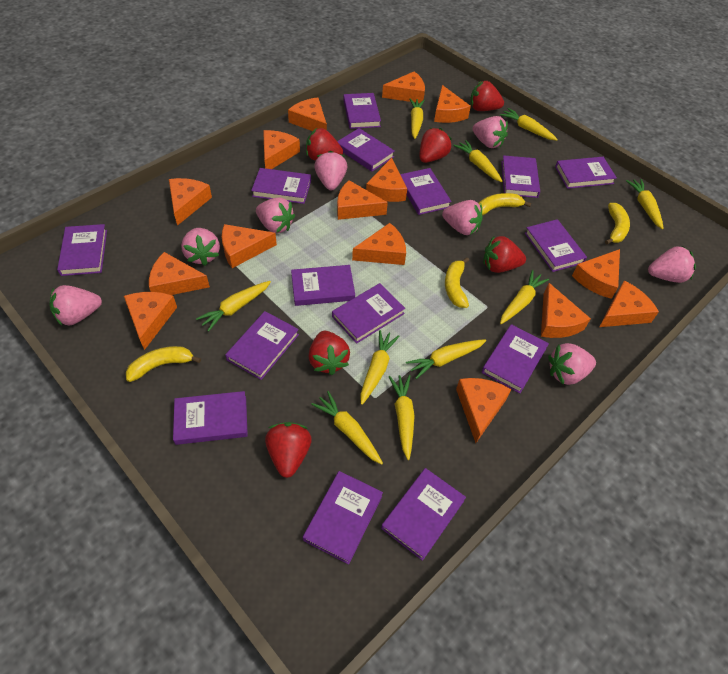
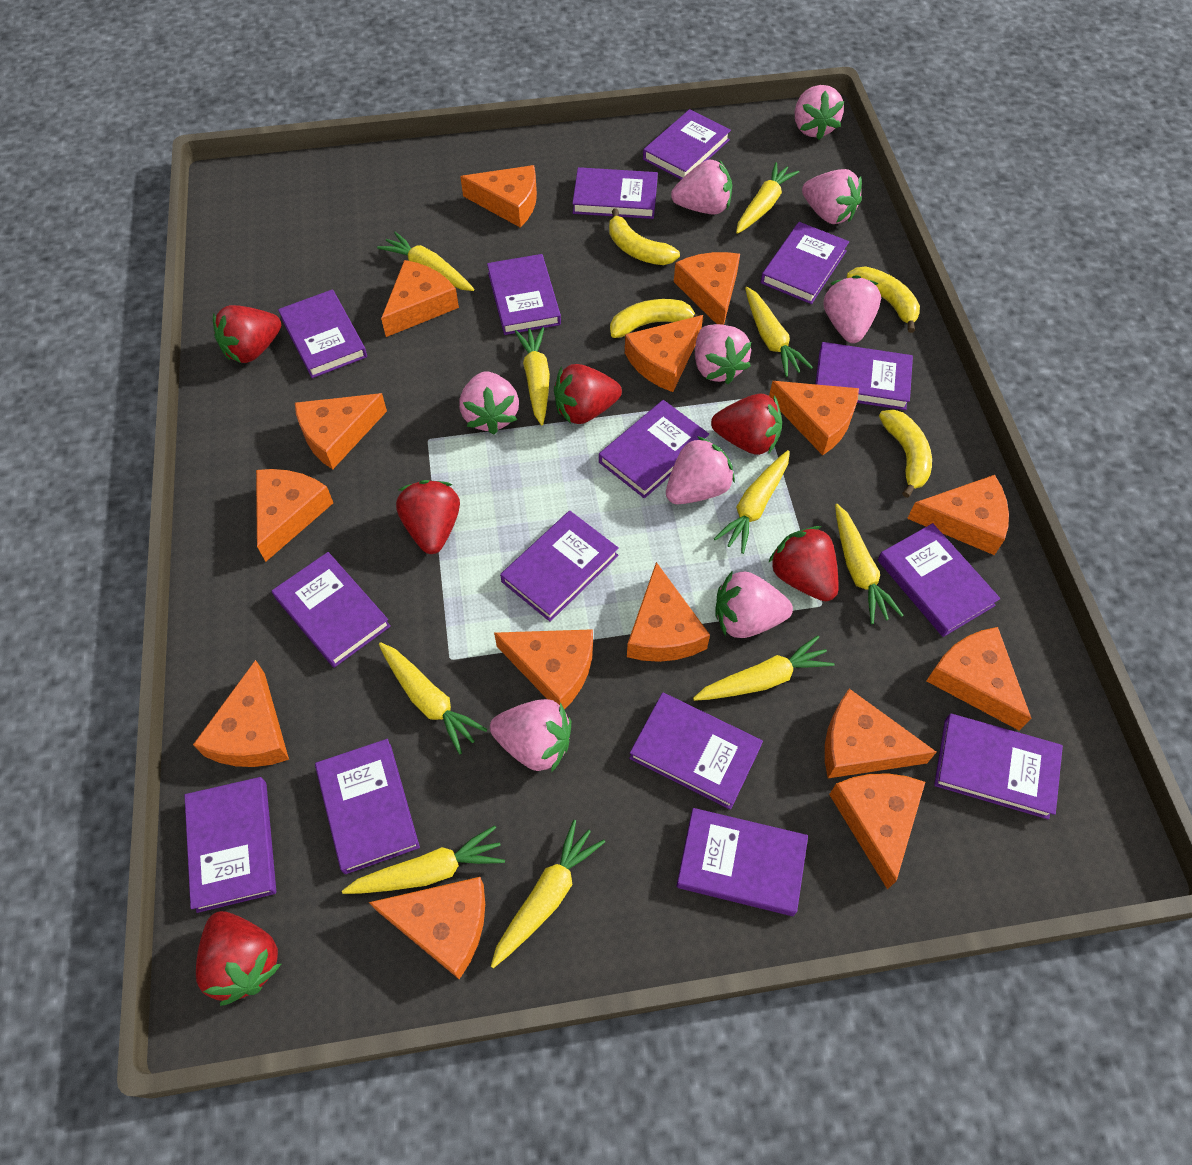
pink strawberry: [49,285,102,326] [181,228,220,266] [256,197,295,233] [314,151,347,191] [442,200,483,235] [473,116,508,148] [548,343,596,385] [648,246,696,283] = 8 -> [459,372,519,435] [490,699,571,772] [666,436,735,504] [671,159,732,214] [695,324,751,384] [715,571,793,638] [795,85,844,140] [802,169,862,224] [824,275,881,343] = 9

